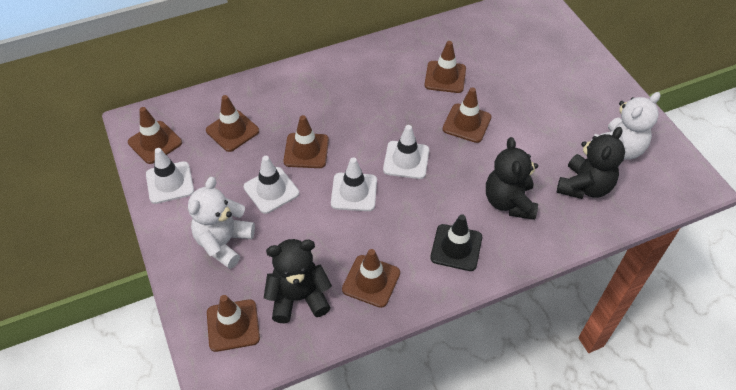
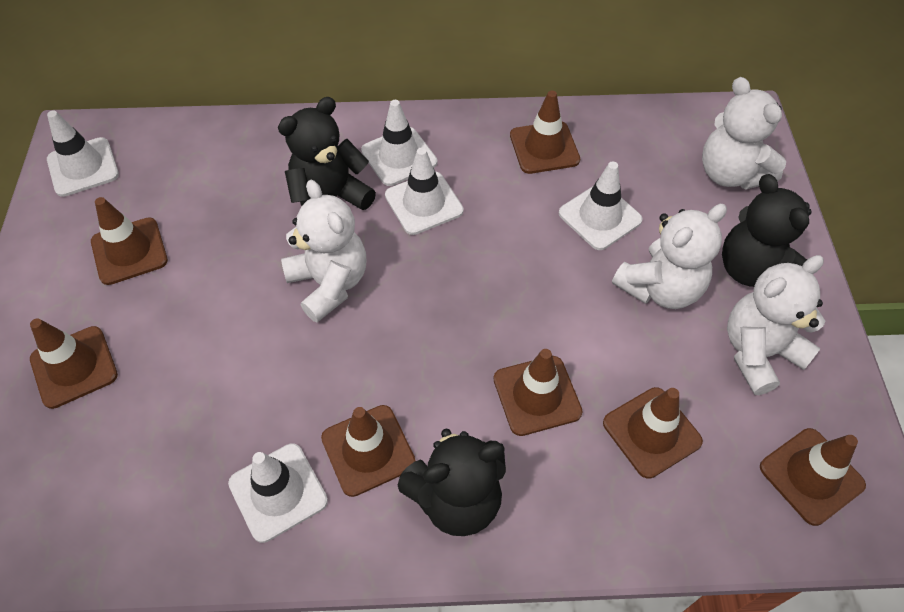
black traffic cone: [430,214,482,271] = 1 -> none = 0
white teddy bear: [188,177,255,269] [591,92,661,160] = 2 -> [281,180,366,322] [612,204,727,309] [702,77,786,189] [727,255,826,395] = 4
white traffic cone: [146,148,194,204] [244,156,299,214] [331,157,377,211] [383,125,429,179] = 4 -> [47,111,119,197] [228,443,328,543] [361,100,437,186] [385,148,464,235] [559,161,642,250] = 5

